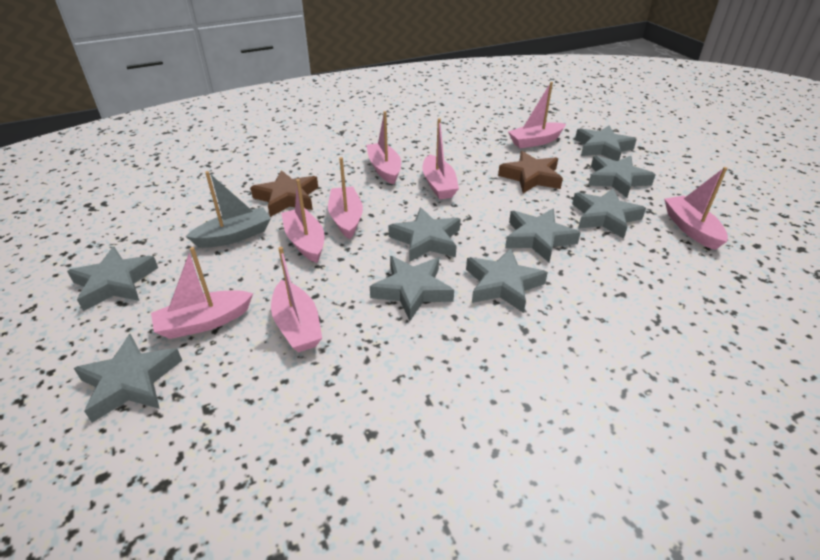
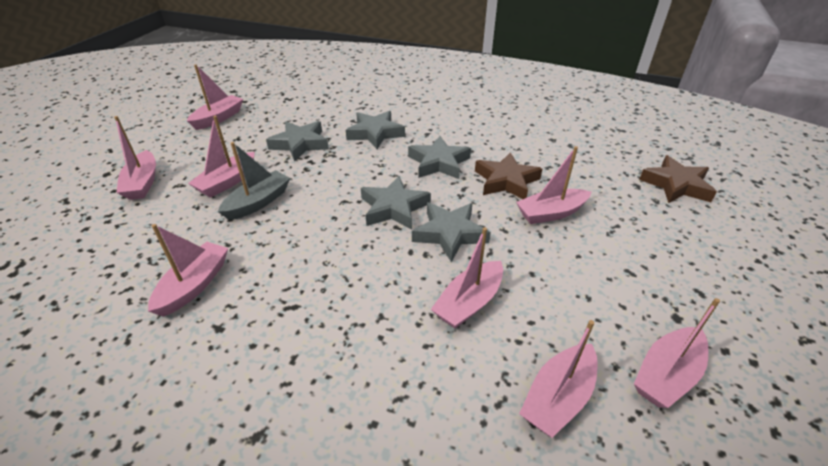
grey star: [67,247,158,311] [74,334,182,423] [370,256,454,321] [388,207,461,262] [466,248,548,313] [505,209,581,263] [572,188,646,239] [575,125,637,161] [588,156,656,198] = 9 -> [266,121,329,162] [346,111,405,149] [361,176,431,230] [408,136,471,179] [412,203,491,262] = 5

